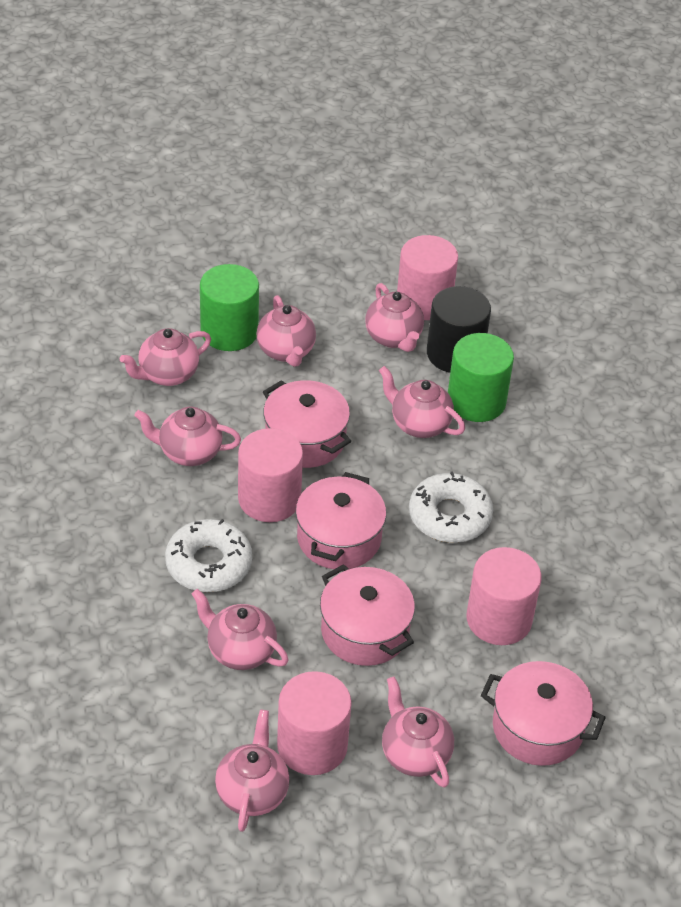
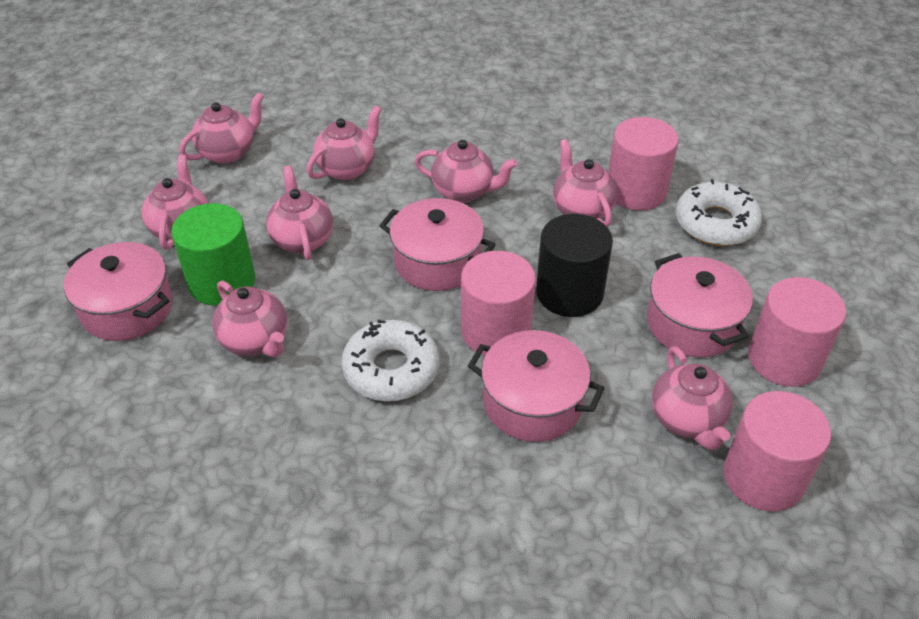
green cylinder: [200,264,259,351] [448,333,514,422] = 2 -> [171,203,255,306] = 1

